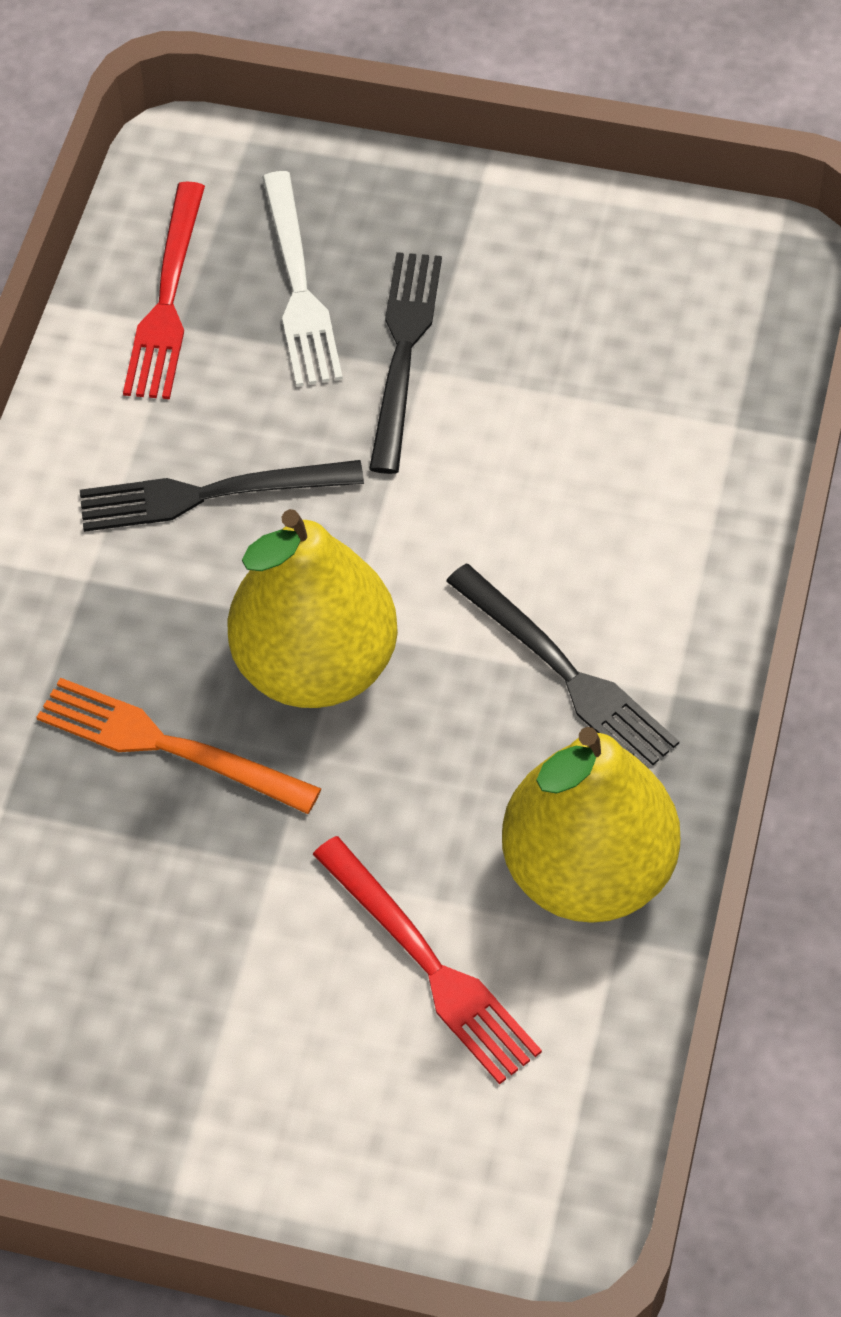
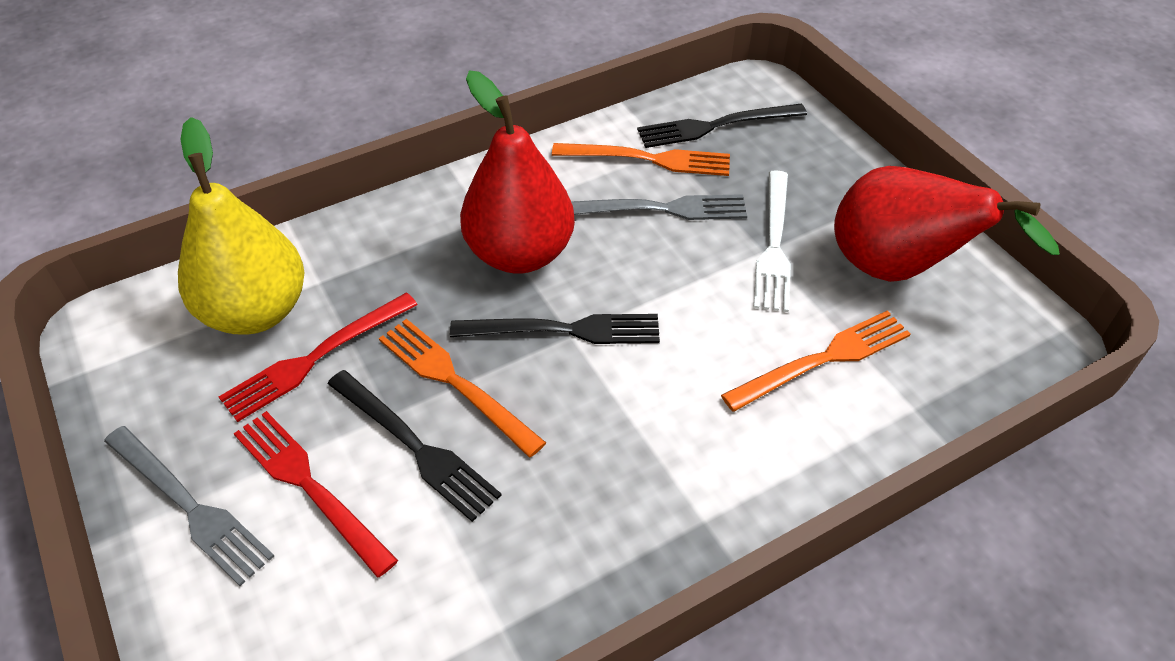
grey fork: none = 0 -> [104,426,274,586] [571,194,747,220] = 2
orange fork: [36,678,322,814] = 1 -> [379,319,546,457] [552,143,730,176] [721,310,911,412] = 3
red pear: none = 0 -> [460,70,575,274] [834,166,1060,282] = 2
yellow pear: [227,509,398,708] [502,727,680,923] = 2 -> [178,117,305,335] = 1

